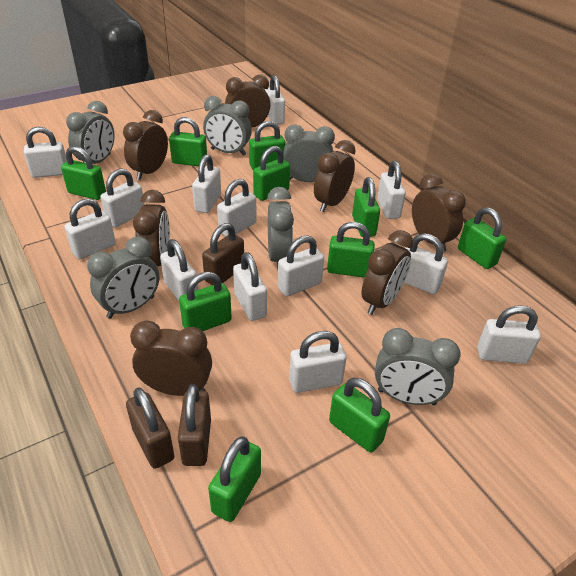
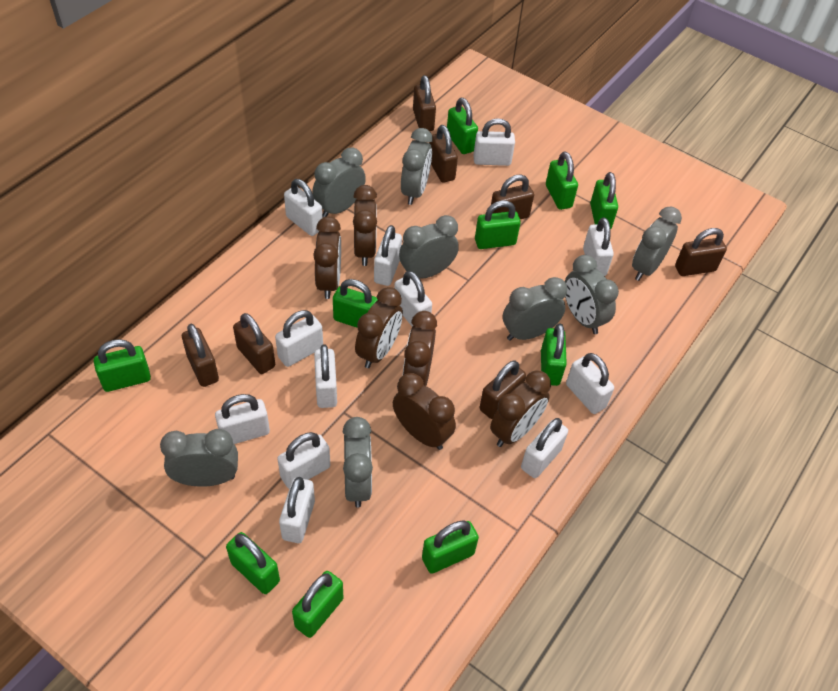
brown clock: [123,110,168,180] [130,321,212,396] [133,190,170,266] [225,74,271,128] [314,140,356,212] [361,230,413,315] [412,174,466,252] = 7 -> [313,216,341,299] [353,185,377,266] [355,287,403,368] [393,373,456,450] [402,311,437,386] [490,370,551,447] = 6
brown padlock: [126,387,174,469] [178,384,211,466] [202,223,244,285] = 3 -> [182,324,219,387] [233,313,275,374] [413,75,436,131] [429,125,458,183] [480,361,526,419] [491,175,534,219] [675,228,727,276] = 7
grey clock: [66,101,115,164] [87,237,160,319] [203,96,252,156] [267,187,294,268] [283,124,335,182] [375,328,461,405] = 6 -> [160,429,238,487] [312,147,366,218] [343,417,373,508] [399,215,459,279] [401,128,433,205] [503,277,567,341] [565,255,619,334] [632,206,682,281] = 8
white padlock: [24,127,67,178] [65,198,116,260] [100,168,145,228] [160,239,198,301] [192,154,221,213] [217,179,256,236] [233,252,267,321] [265,75,285,125] [278,235,324,297] [289,331,347,393] [377,161,406,219] [404,233,448,294] [477,306,541,364] = 13 -> [215,394,270,444] [275,310,323,367] [277,432,330,489] [279,477,315,543] [284,179,323,236] [314,344,337,408] [374,225,402,286] [394,271,432,327] [474,118,515,166] [521,418,568,478] [566,353,614,414] [583,217,614,276] = 12

